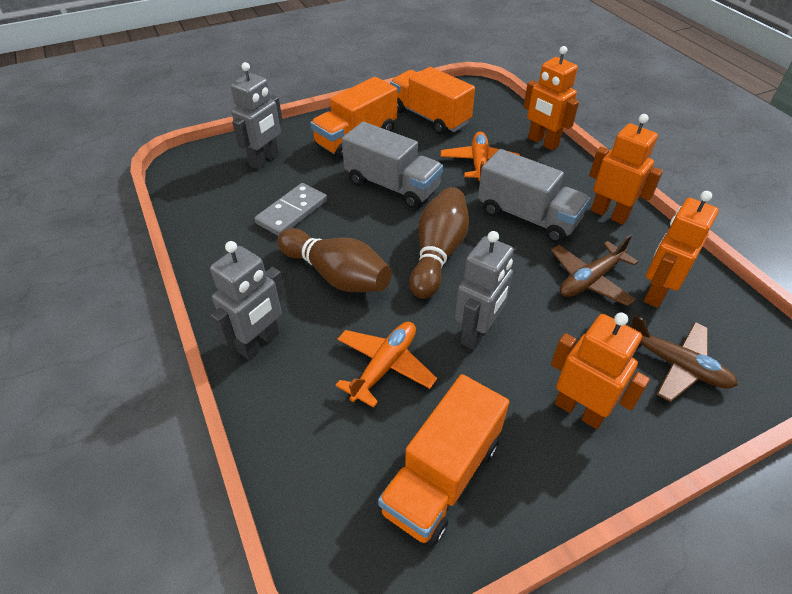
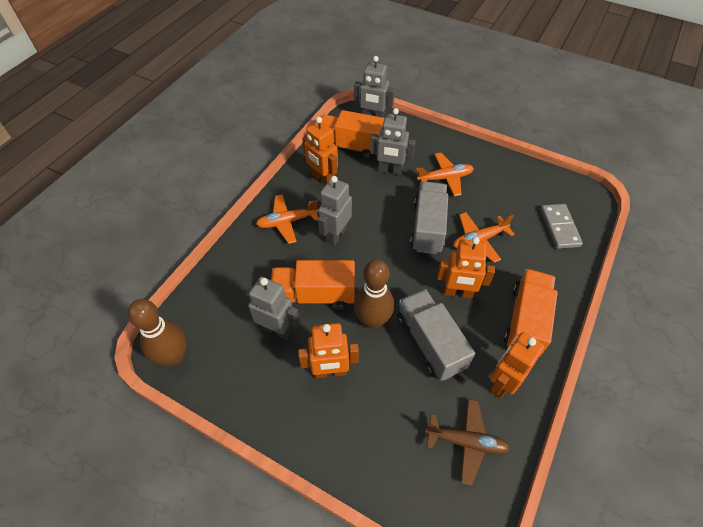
brown plane: [551,234,638,306] [631,315,738,402] = 2 -> [425,399,510,486] = 1
grey robot: [210,241,286,360] [231,62,283,169] [455,231,514,350] = 3 -> [245,277,300,340] [318,176,352,246] [354,56,395,118] [370,108,416,175] = 4
orange plane: [335,322,437,408] [441,132,520,183] = 2 -> [256,194,318,244] [416,153,474,196] [453,212,515,263] = 3

